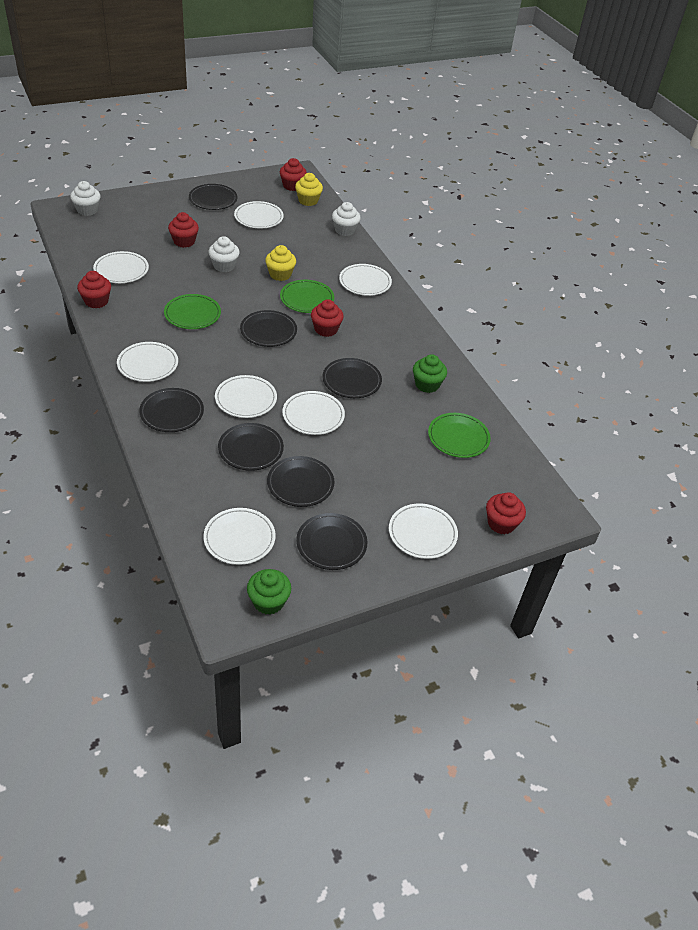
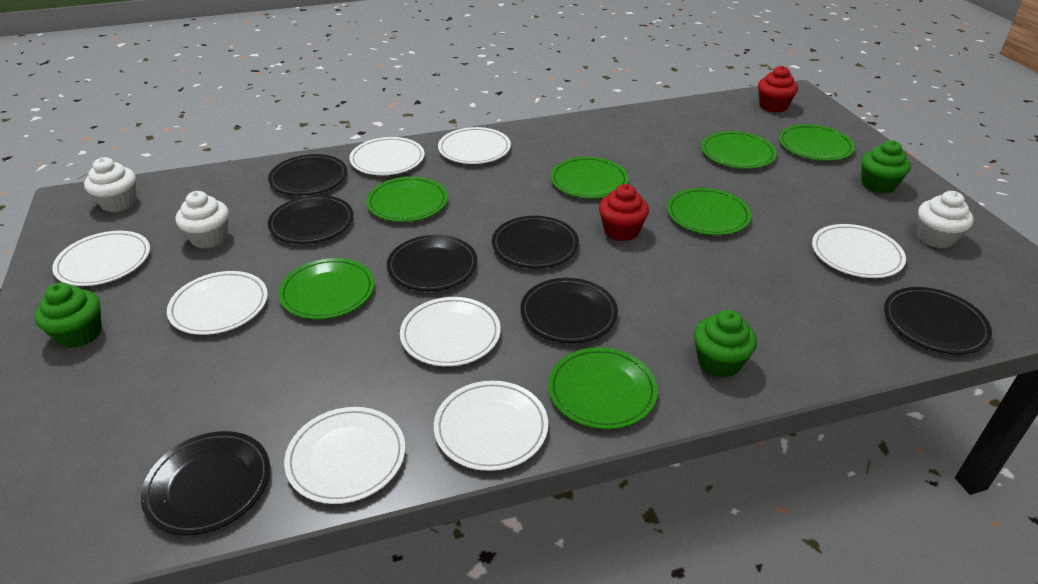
green cupcake: [247,569,291,615] [413,354,447,393] = 2 -> [34,283,102,348] [694,310,757,377] [862,140,911,194] = 3
green plate: [164,294,221,329] [280,280,334,313] [428,413,491,458] = 3 -> [278,258,375,319] [366,177,448,222] [548,347,658,429] [551,157,628,199] [667,188,751,235] [701,131,777,169] [779,124,855,161] = 7
red cupcake: [77,271,111,308] [168,212,199,248] [280,158,307,191] [311,299,344,337] [486,492,526,534] = 5 -> [599,184,649,241] [758,66,798,113] = 2
yellow cupcake: [265,245,296,281] [295,173,323,206] = 2 -> none = 0

